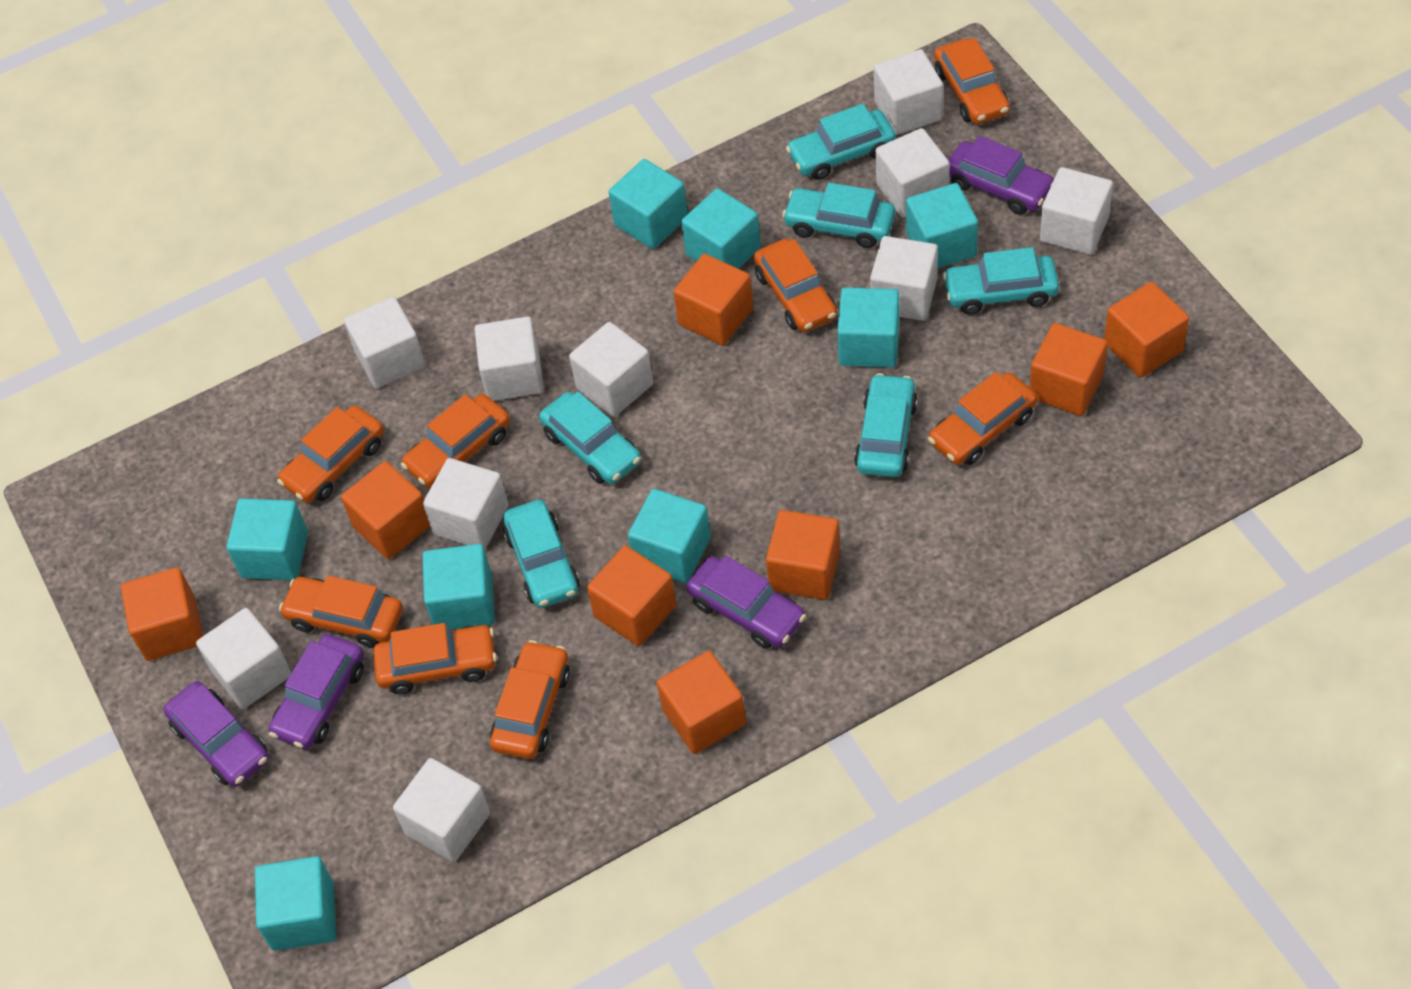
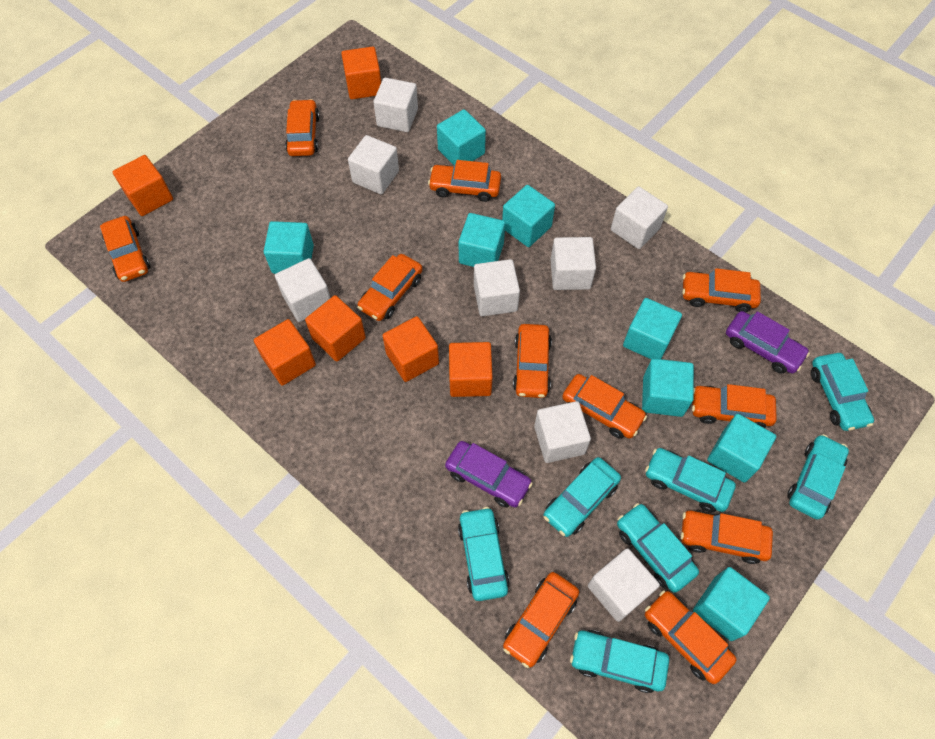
orange car: [277,406,384,503] [279,575,403,648] [373,623,497,694] [401,394,510,488] [490,640,570,759] [754,239,837,332] [928,372,1037,465] [934,38,1010,124] = 8 -> [100,216,150,282] [285,99,320,156] [357,254,423,321] [428,160,501,202] [503,572,579,668] [513,324,552,398] [562,374,647,439] [645,590,736,684] [681,510,773,564] [682,268,761,312] [692,384,777,428] = 11
orange cube: [121,567,203,661] [341,461,430,559] [587,546,676,646] [657,651,746,754] [674,254,753,345] [766,510,840,600] [1030,323,1108,416] [1104,282,1189,378] = 8 -> [113,155,173,216] [254,319,316,386] [305,295,366,362] [341,46,381,99] [383,316,439,382] [449,342,493,397] = 6
purple car: [164,681,269,787] [268,634,364,749] [686,556,806,649] [948,136,1054,215] = 4 -> [445,441,533,508] [726,311,810,374] = 2
turquoise car: [503,500,580,608] [539,392,641,484] [782,183,895,248] [786,104,896,180] [854,373,918,477] [942,247,1059,315] = 6 -> [458,507,510,601] [543,457,621,537] [570,630,669,693] [617,503,699,593] [645,448,736,512] [787,434,849,519] [811,353,874,431] = 7
white cube: [196,608,292,709] [344,297,425,388] [393,758,490,862] [423,458,509,550] [474,317,544,401] [569,322,653,417] [870,236,938,321] [874,49,943,135] [876,128,949,218] [1040,167,1113,255] = 10 -> [275,258,331,322] [348,135,399,194] [374,78,418,132] [474,259,520,316] [534,401,591,463] [551,237,596,290] [588,548,660,622] [611,187,668,249] = 8

